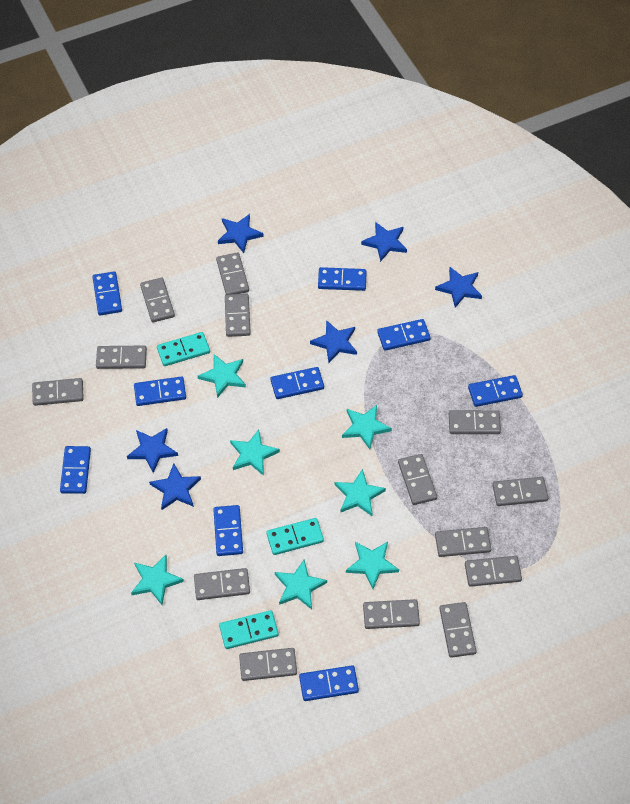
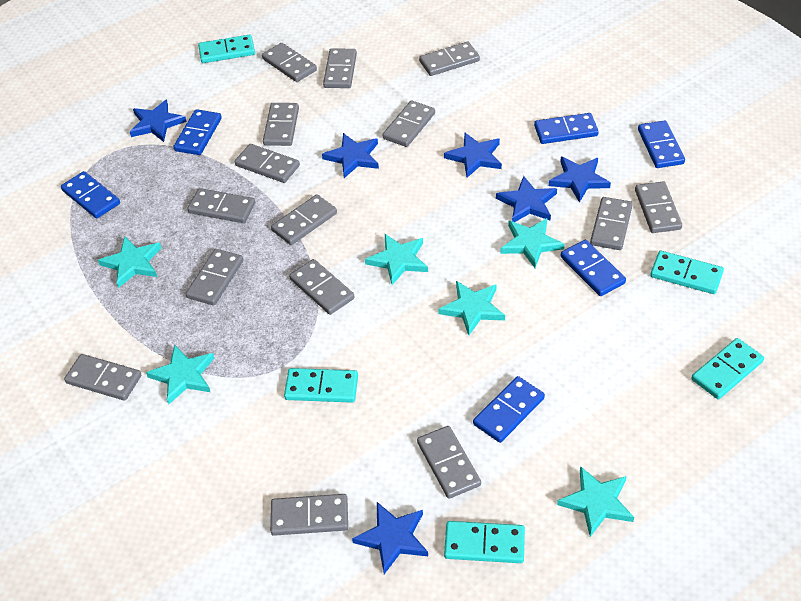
blue domino: [60,446,91,494] [93,271,122,315] [134,376,186,406] [213,505,243,556] [271,367,324,399] [299,665,359,701] [318,267,367,291] [377,319,431,351] [468,375,523,407] = 9 -> [61,171,120,218] [174,109,222,155] [473,376,545,443] [534,113,599,144] [561,240,626,296] [638,120,685,168] = 6
grey domino: [32,378,84,406] [96,346,147,369] [140,278,175,322] [194,568,250,600] [216,253,249,295] [225,294,251,337] [239,648,297,681] [363,599,420,629] [398,454,437,505] [435,527,491,557] [439,602,477,658] [449,410,501,434] [465,556,522,587] [493,477,548,506] = 14 -> [64,354,141,401] [186,249,243,306] [187,188,255,223] [235,144,300,183] [262,43,317,82] [263,103,299,146] [270,494,348,536] [271,194,337,245] [289,259,355,315] [323,48,357,88] [383,100,435,147] [417,426,481,499] [419,42,480,76] [590,197,633,250] [635,182,682,233] = 15
turquoise domino: [157,332,210,366] [219,610,279,649] [266,518,324,555] = 3 -> [198,35,255,63] [284,368,358,403] [444,521,525,563] [650,251,724,294] [692,338,764,399] = 5
turquoise star: [131,555,184,605] [198,354,246,398] [230,430,280,476] [275,560,327,610] [335,469,386,516] [342,405,392,450] [346,542,399,589] = 7 -> [98,236,161,288] [146,345,214,405] [365,234,428,285] [438,281,505,335] [500,218,565,268] [557,466,634,537] = 6

